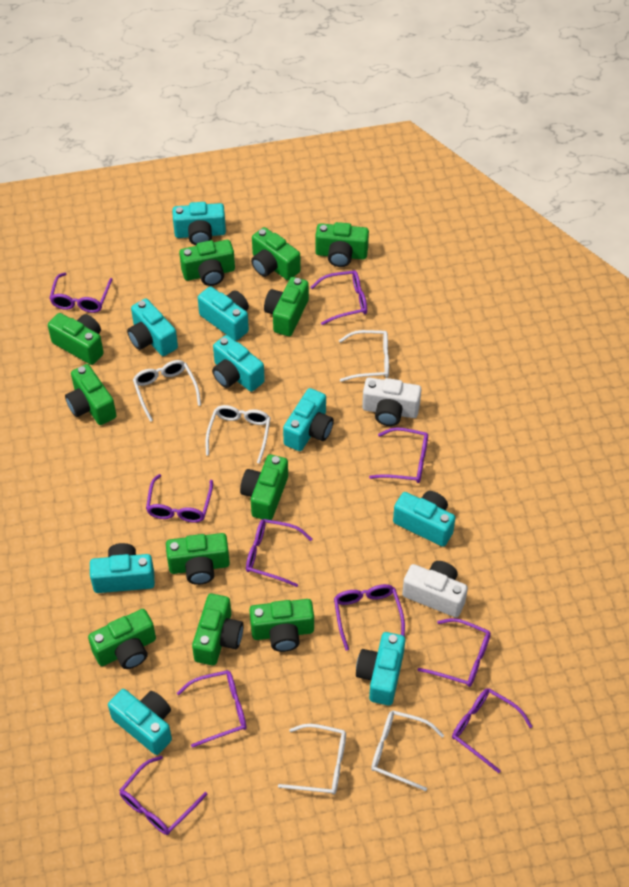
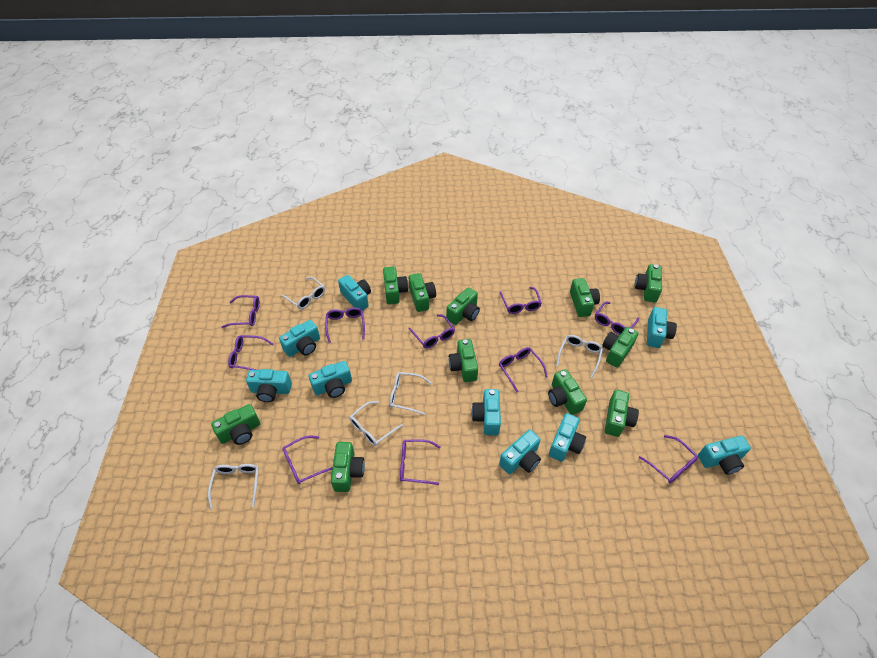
white camera: [362,378,421,426] [402,561,468,618] = 2 -> none = 0

